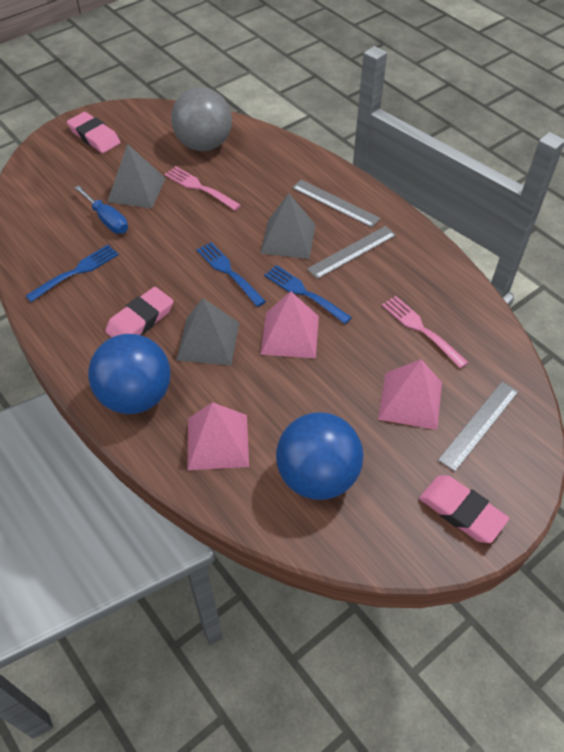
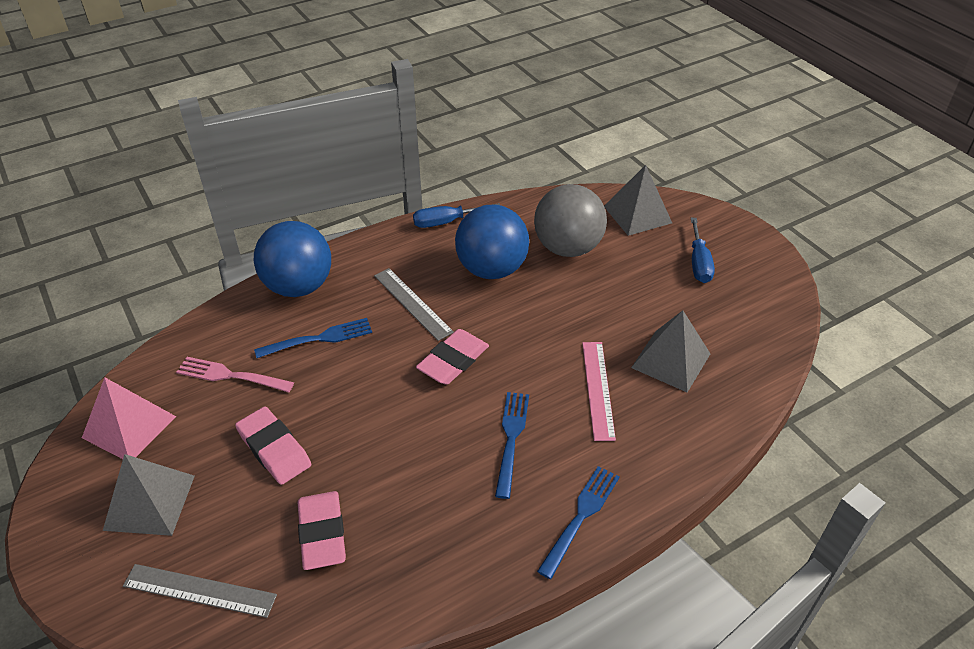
blue screwdriver: [75,185,128,234] = 1 -> [413,203,500,228] [691,218,715,283] = 2
grey ruler: [292,180,381,227] [307,226,396,279] [438,381,519,472] = 3 -> [123,564,277,618] [374,268,454,341] = 2
pink fork: [165,166,241,211] [382,296,468,368] = 2 -> [176,357,294,392] = 1
pink pyramid: [188,402,249,470] [260,292,319,358] [378,359,442,430] = 3 -> [82,377,176,459] = 1
pink ruler: none = 0 -> [582,342,616,441] = 1

